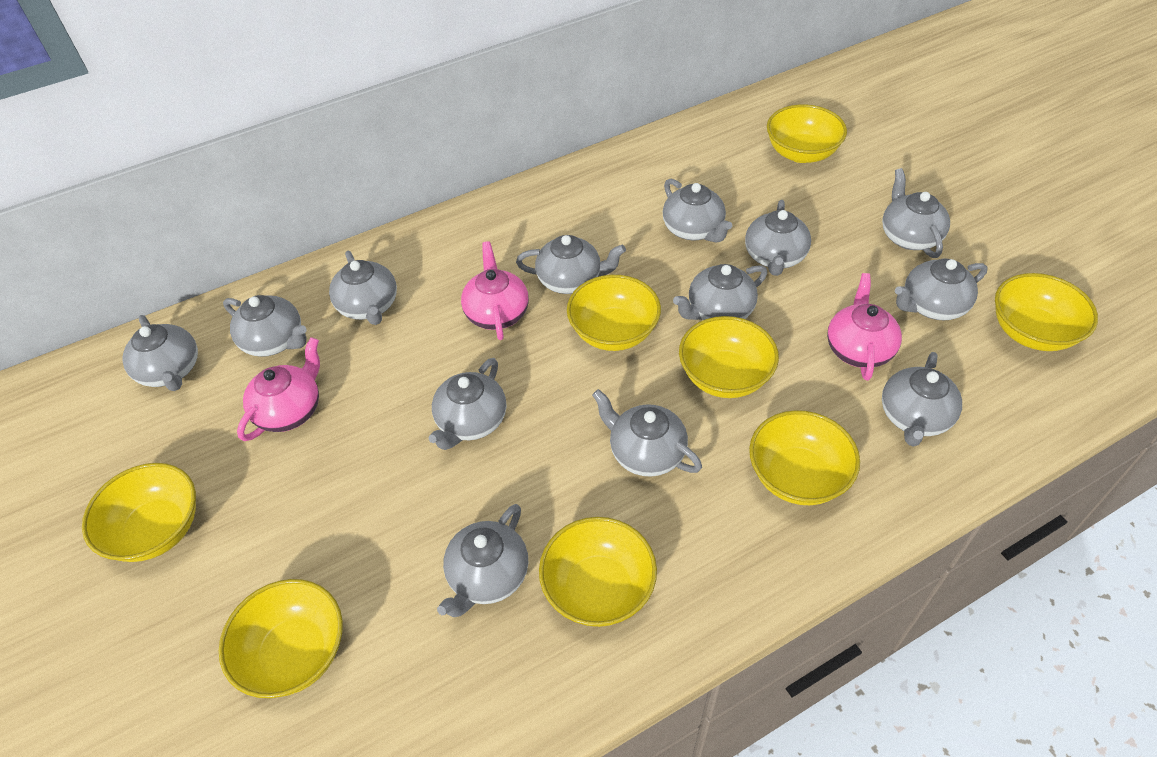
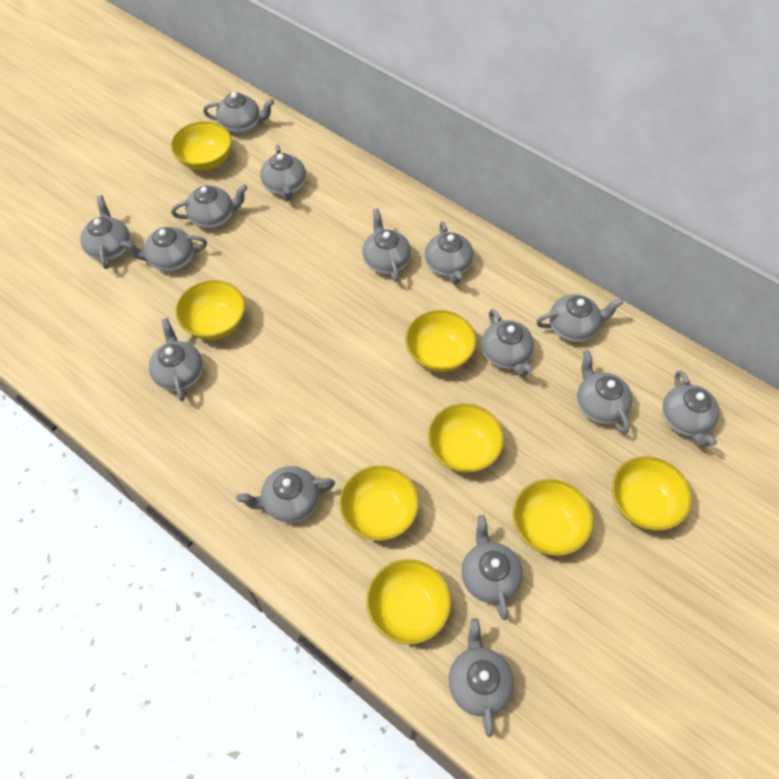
grey teapot: [122,315,198,391] [223,295,307,357] [329,251,397,325] [428,358,506,450] [437,504,528,617] [516,235,626,294] [592,389,702,477] [663,179,732,243] [673,264,767,320] [745,200,811,276] [882,168,950,258] [882,352,962,447] [895,259,987,320] = 13 -> [80,195,130,269] [121,227,207,272] [149,318,203,401] [171,184,248,229] [203,92,274,133] [236,466,335,523] [260,145,306,201] [362,208,411,282] [425,221,474,284] [448,618,514,737] [461,515,523,620] [481,309,534,376] [536,294,623,342] [577,350,632,434] [662,370,719,447] = 15
pink teapot: [237,337,320,441] [461,241,529,340] [827,273,902,381] = 3 -> none = 0

